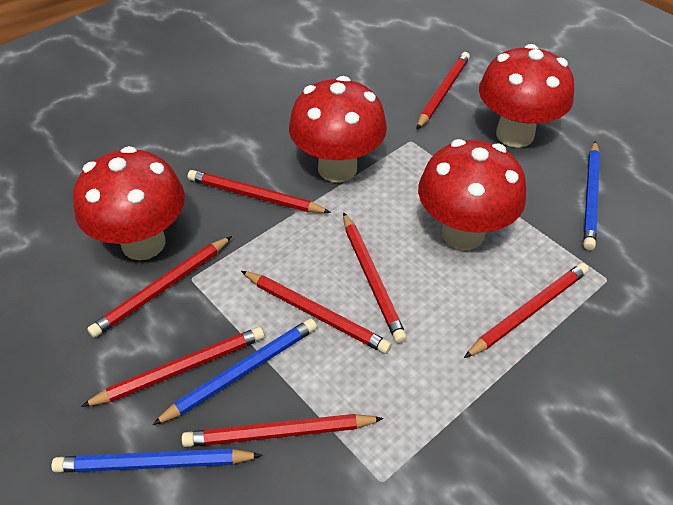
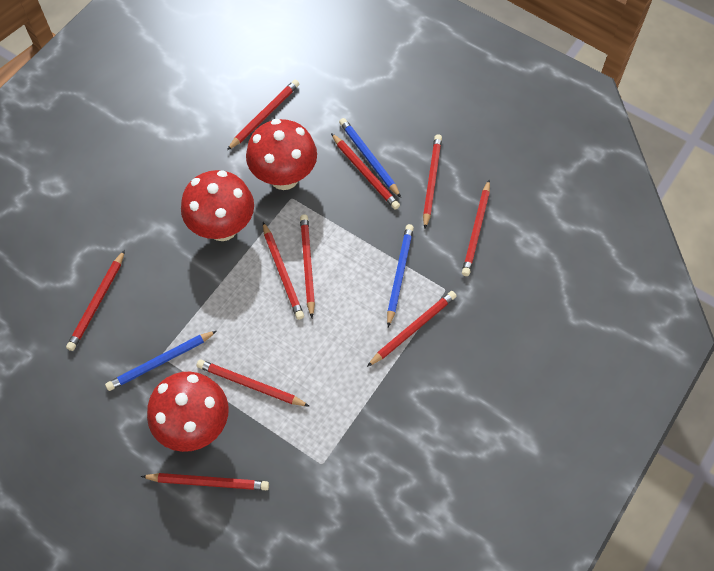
red mushroom: [73,146,185,260] [289,76,387,183] [418,139,526,250] [479,44,574,148] = 4 -> [147,372,228,452] [181,170,254,241] [246,119,317,190] = 3
red pencil: [81,327,265,407] [87,236,232,338] [181,414,384,447] [188,170,331,213] [241,271,391,354] [343,212,407,344] [416,52,470,130] [464,263,589,358] = 8 -> [66,250,125,351] [141,473,269,490] [197,359,310,407] [227,79,299,150] [263,222,304,320] [300,215,315,318] [331,133,400,210] [367,291,456,367] [423,135,442,228] [462,180,490,276] = 10

